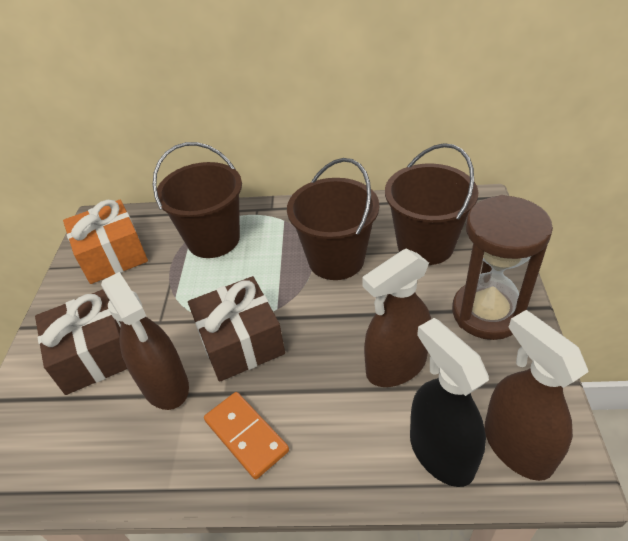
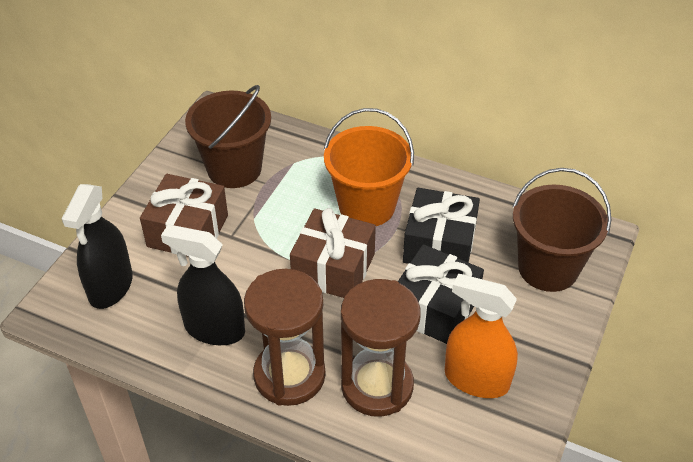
black gift: none = 0 -> [398,244,484,344] [403,188,480,264] = 2
black spray bottle: [410,318,489,487] = 1 -> [62,184,133,309] [161,225,245,345] = 2
brown bucket: [153,142,242,258] [287,158,379,280] [385,143,478,265] = 3 -> [185,85,271,188] [513,168,611,292] = 2
brown hourglass: [452,195,553,340] = 1 -> [244,269,325,406] [341,279,421,417] = 2
brown spray bottle: [101,272,189,410] [362,249,431,387] [484,310,589,481] = 3 -> none = 0
orange bucket: none = 0 -> [324,108,414,226] = 1
orange domino: [204,392,289,479] = 1 -> none = 0
orange gift: [63,200,148,284] = 1 -> none = 0
orange spray bottle: none = 0 -> [445,274,518,398] = 1

